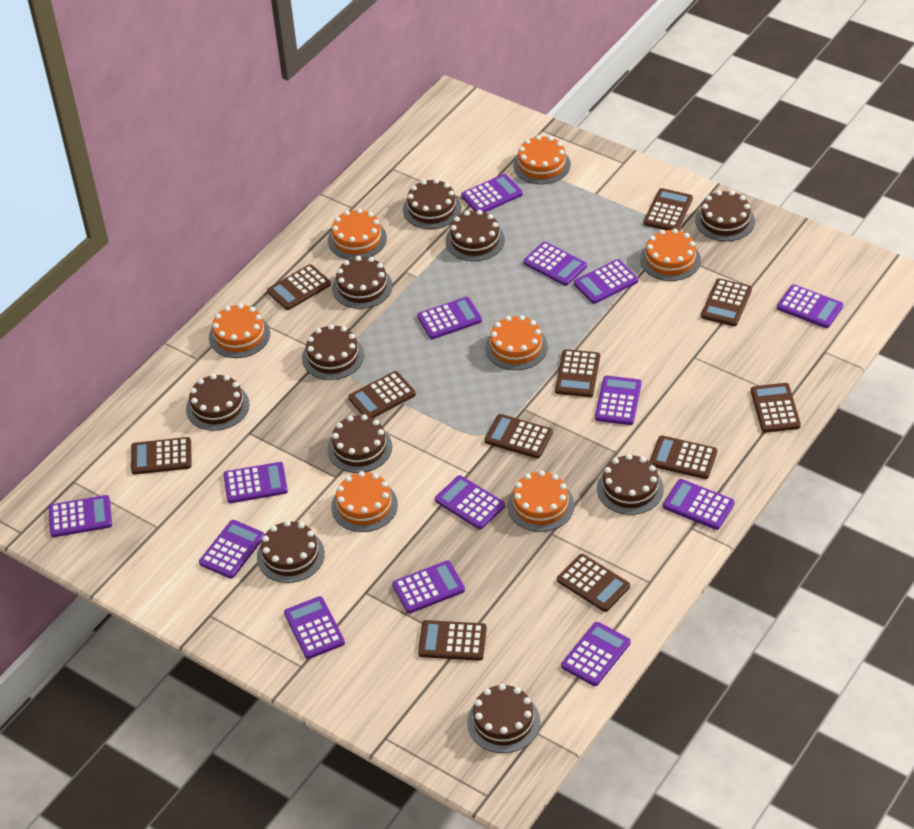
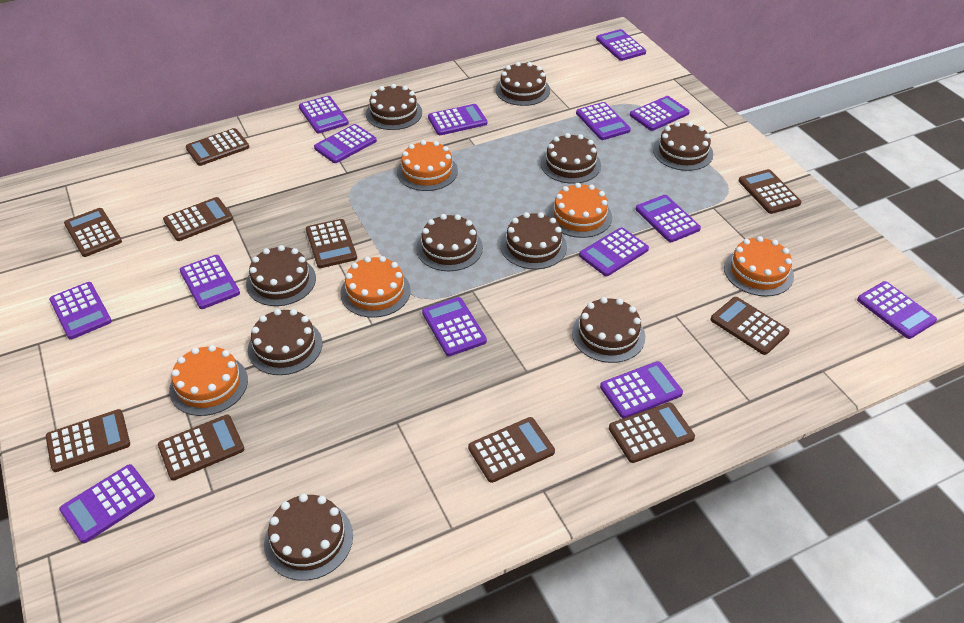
brown calculator: [131,437,192,475] [267,264,331,310] [348,371,416,418] [418,620,487,661] [485,414,553,459] [555,349,600,397] [557,554,630,612] [644,188,693,230] [650,435,717,479] [701,278,752,326] [751,383,801,433] = 11 -> [46,409,130,472] [64,208,122,257] [158,415,244,480] [163,197,233,241] [186,128,249,166] [306,219,357,268] [468,417,555,483] [609,402,695,463] [711,297,790,355] [738,169,802,214] = 10
orange cake: [209,303,270,358] [328,208,387,260] [331,471,398,532] [485,315,548,370] [507,470,574,532] [513,135,571,184] [640,229,701,281] = 7 -> [169,345,248,416] [340,256,411,318] [397,140,458,191] [548,183,612,238] [724,236,794,296] = 5

